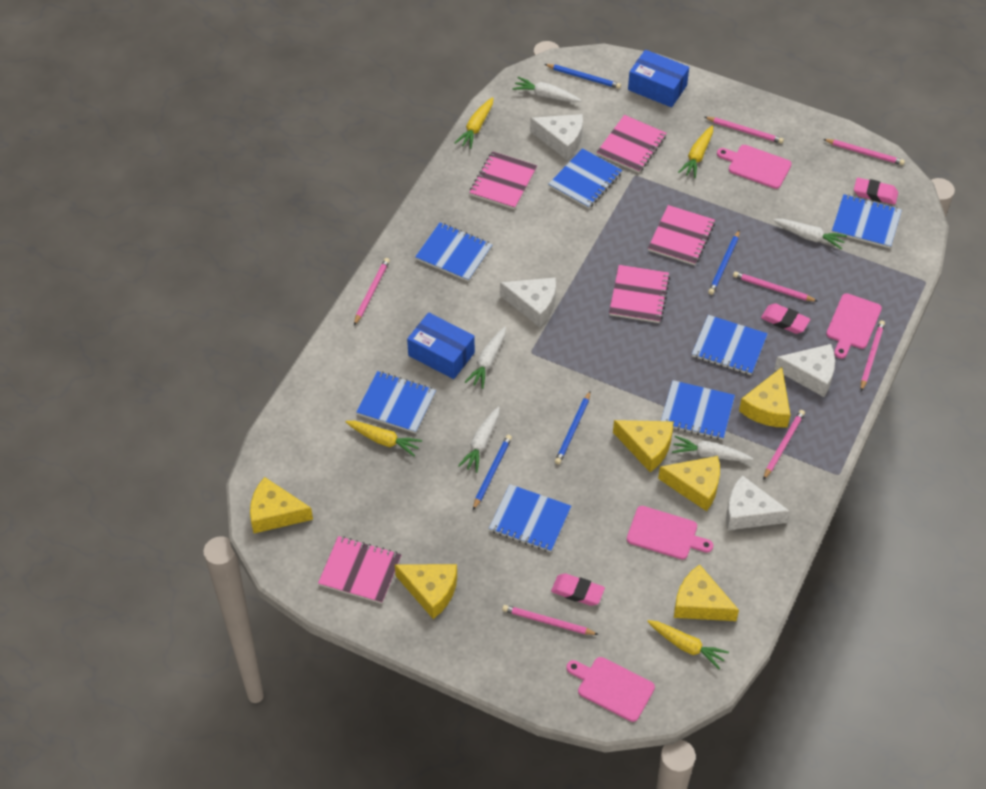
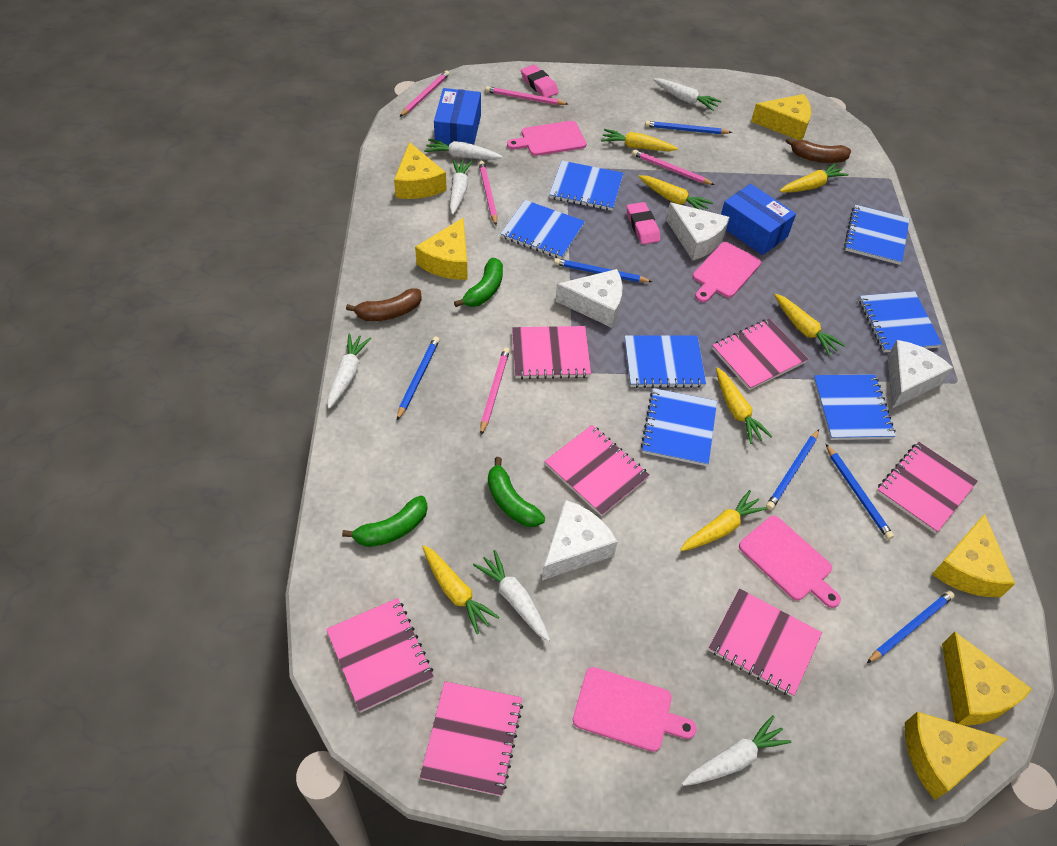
blue pencil: [473,435,512,510] [545,64,621,89] [555,391,591,464] [708,230,740,295] = 4 -> [397,336,440,420] [554,258,652,282] [645,121,732,134] [766,429,819,510] [826,444,894,540] [867,591,955,663] = 6
brown banana: none = 0 -> [346,288,422,321] [786,137,851,163] = 2
green banana: none = 0 -> [342,496,428,547] [454,258,503,307] [488,457,545,527] = 3
pink eraser: [551,573,605,606] [761,303,810,334] [854,178,898,205] = 3 -> [521,64,559,97] [627,202,660,244] = 2
pink notebook: [318,536,402,604] [469,151,537,210] [597,115,667,173] [609,265,670,323] [648,205,715,265] = 5 -> [326,598,434,712] [420,681,523,796] [512,326,591,379] [544,425,650,517] [708,588,822,697] [712,318,808,390] [877,442,978,534] = 7
pink pencil: [354,258,390,325] [502,605,599,635] [705,117,784,144] [733,271,818,302] [763,410,805,480] [823,139,905,165] [861,320,885,391] = 7 -> [400,71,450,117] [479,161,497,225] [480,348,510,435] [485,86,568,105] [632,150,715,185] = 5
white carrot: [458,407,500,473] [465,327,506,389] [512,77,582,102] [672,436,753,462] [773,219,847,250] = 5 -> [328,333,371,409] [424,139,503,160] [450,159,473,215] [473,550,550,642] [653,79,721,111] [682,715,791,786] = 6
yellow carrot: [346,421,422,456] [455,97,494,149] [647,620,729,669] [678,126,713,178] = 4 -> [422,545,499,634] [601,129,678,151] [639,175,713,210] [680,490,768,551] [716,367,772,444] [774,294,845,356] [780,163,849,193] = 7

